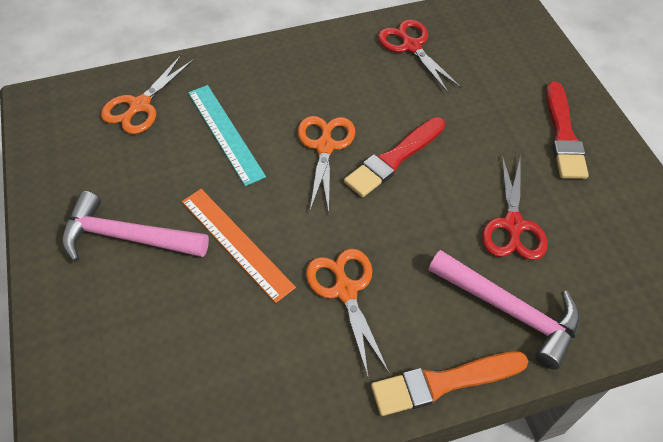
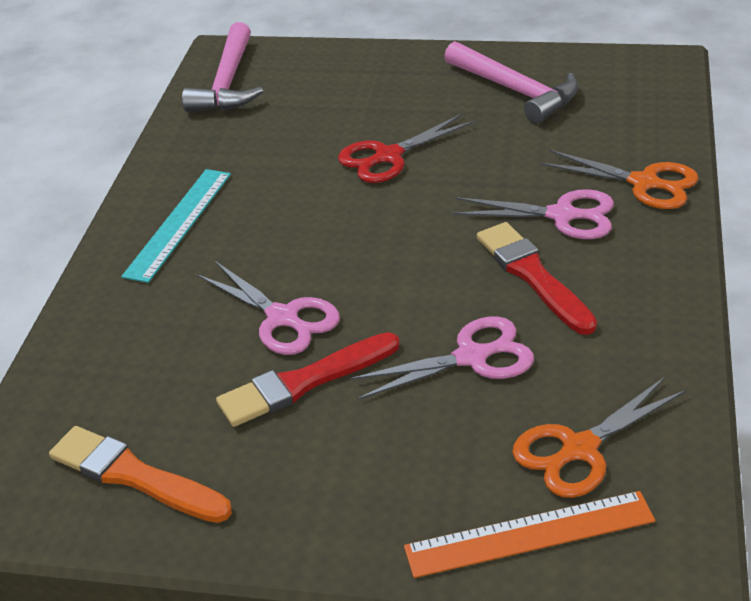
orange scissors: [101,54,194,134] [298,116,355,213] [306,249,389,380] = 3 -> [512,377,686,498] [540,150,698,209] = 2
pink scissors: none = 0 -> [197,261,340,355] [349,317,534,400] [452,189,614,239] = 3
red scissors: [378,20,462,93] [482,155,547,260] = 2 -> [338,114,475,183] = 1

